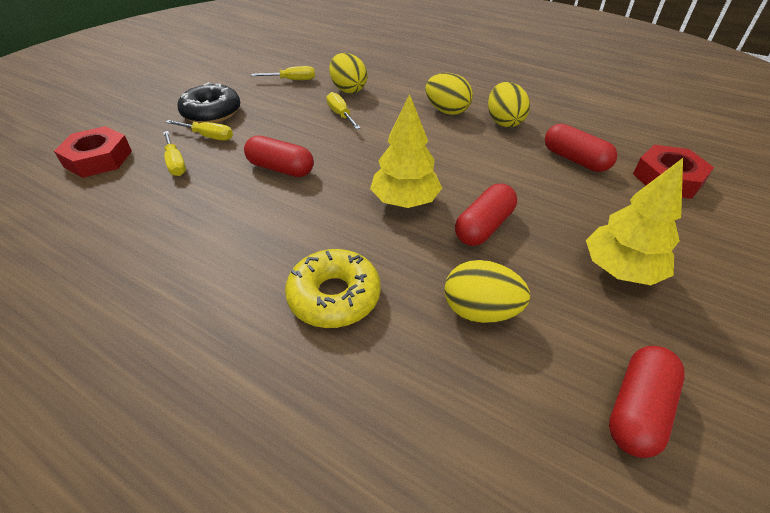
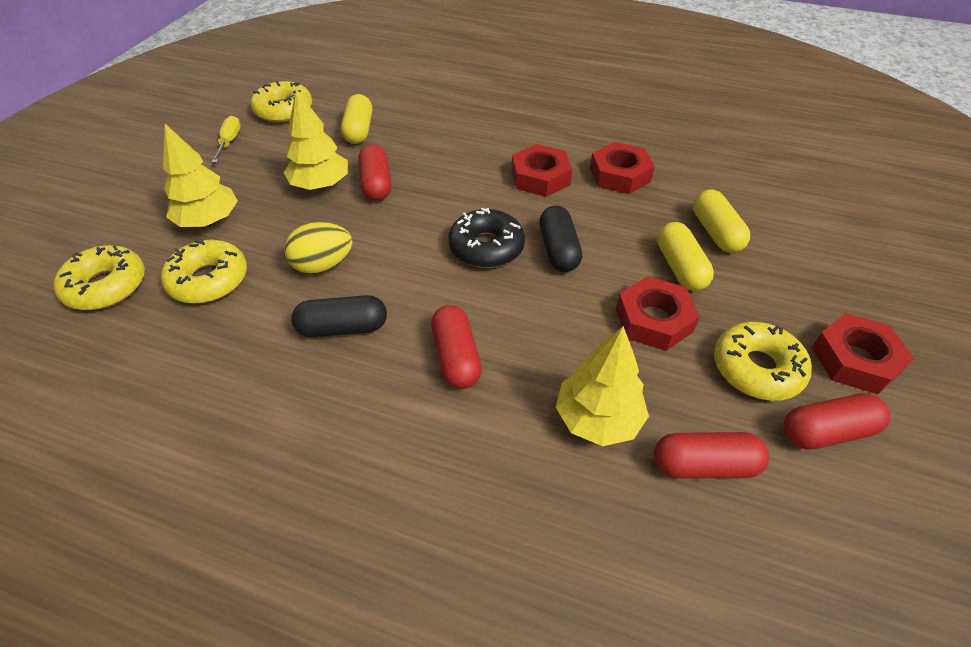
black capsule: none = 0 -> [291,295,387,337] [539,205,582,272] = 2
red nut: [54,126,132,178] [633,145,714,199] = 2 -> [512,144,572,197] [590,142,655,194] [616,276,700,351] [812,313,914,394] = 4
yellow capsule: none = 0 -> [341,94,372,144] [657,222,714,291] [693,189,750,253] = 3
yellow donut: [285,249,381,328] = 1 -> [53,245,145,310] [161,239,247,304] [250,81,312,123] [714,322,812,401] = 4
yellow egg: [329,53,367,93] [425,73,473,115] [445,260,530,323] [488,82,530,127] = 4 -> [284,222,353,274] = 1
yellow screwdriver: [163,131,186,176] [165,120,233,141] [251,66,315,80] [326,92,361,129] = 4 -> [212,116,241,163] = 1
yellow tree: [370,94,442,208] [586,158,683,285] = 2 -> [163,124,238,227] [284,89,348,190] [556,326,649,446] = 3

